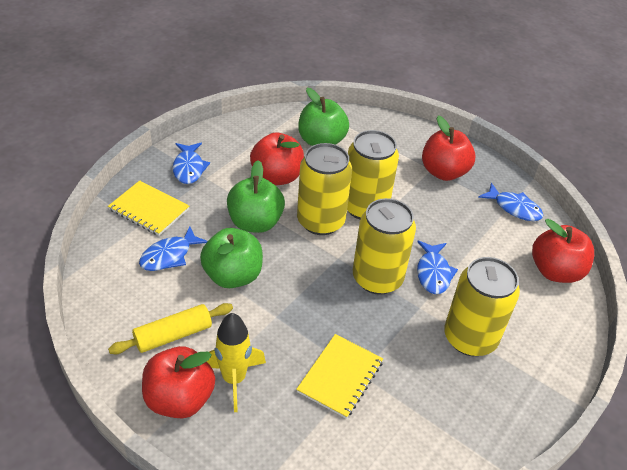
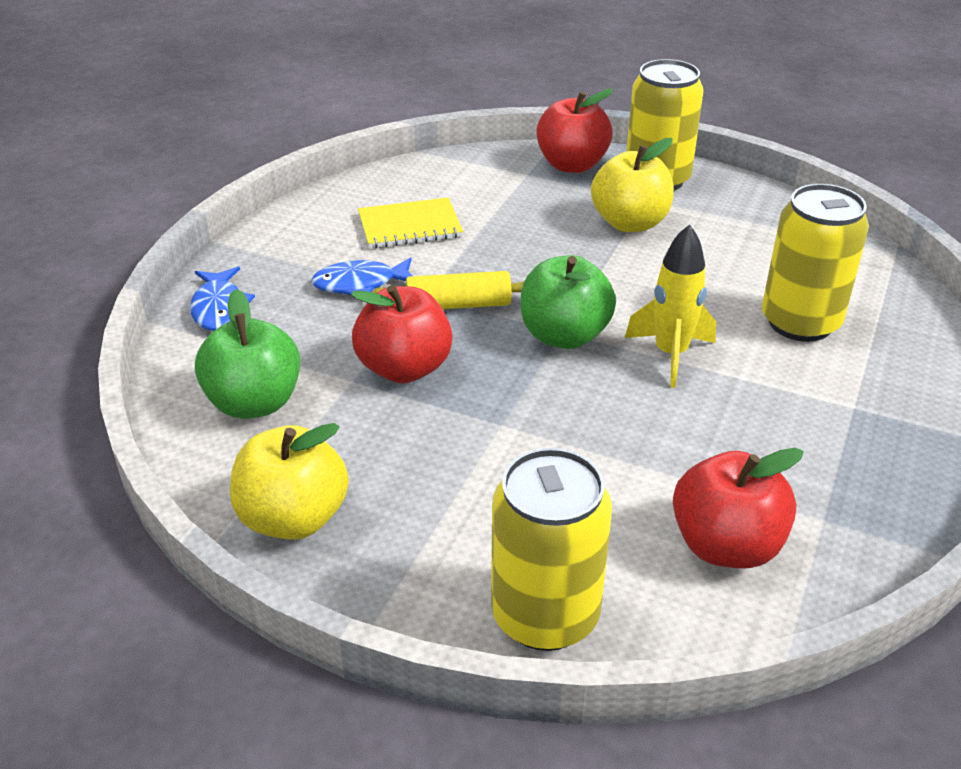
blue fish: [139,226,208,271] [173,143,210,184] [417,241,458,294] [478,183,543,221] = 4 -> [190,267,255,331] [311,257,413,295] = 2
green apple: [200,228,263,288] [227,160,285,233] [298,88,349,146] = 3 -> [195,289,300,419] [521,255,616,349] = 2
red apple: [142,346,215,418] [250,133,304,185] [422,116,476,181] [532,219,594,283] = 4 -> [351,285,453,383] [536,89,613,173] [673,448,804,568] = 3
yellow apple: none = 0 -> [230,423,349,540] [591,138,674,232] = 2
yellow can: [297,143,352,235] [347,130,399,219] [353,198,416,295] [444,257,520,356] = 4 -> [491,448,612,651] [626,59,704,191] [762,184,869,342] = 3
yellow notebook: [108,180,189,236] [296,334,383,419] = 2 -> [358,197,463,248] = 1

